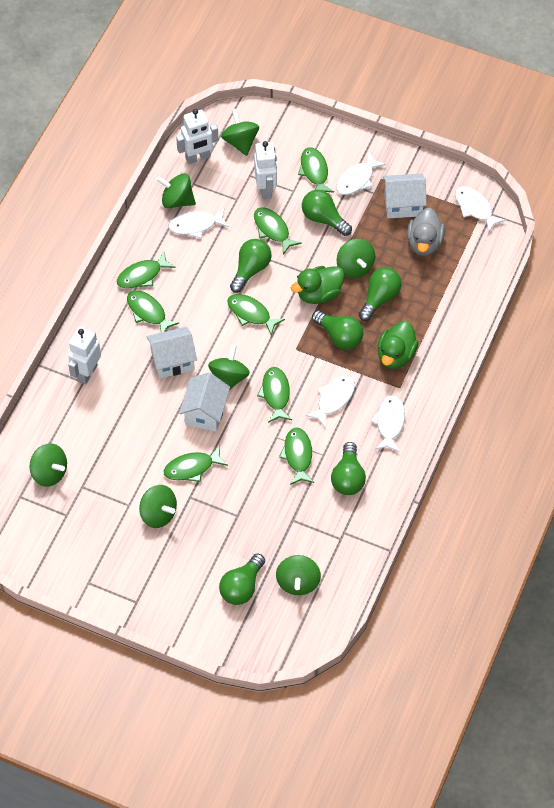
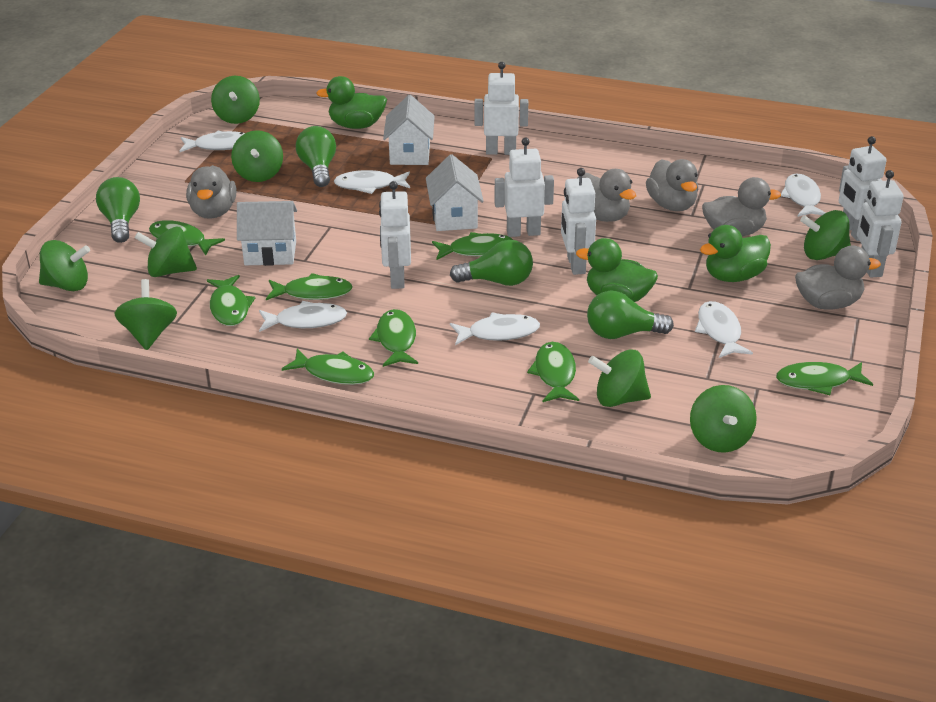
green duck: [291,266,345,304] [377,321,419,369] = 2 -> [316,76,387,129] [576,238,658,302] [700,225,771,282] = 3
green light bulb: [219,553,265,605] [230,239,272,293] [302,190,352,236] [312,310,363,350] [331,442,366,495] [359,267,402,321] = 6 -> [96,177,140,243] [296,126,336,187] [450,240,533,286] [587,290,674,339] = 4
green spinning top: [30,443,67,487] [139,485,177,528] [156,173,196,208] [208,344,250,389] [221,109,259,156] [276,555,321,595] [337,239,375,278] = 7 -> [39,240,90,291] [114,279,177,350] [135,227,197,277] [211,76,260,124] [231,130,283,182] [588,350,651,407] [690,385,757,453] [800,210,851,260] = 8
grey duck: [407,208,445,256] = 1 -> [186,165,236,219] [578,169,636,222] [646,159,698,211] [702,177,781,236] [795,246,881,310] = 5
white fish: [168,209,229,238] [306,376,355,427] [336,153,386,195] [371,395,405,452] [455,187,506,232] = 5 -> [180,131,245,152] [259,301,347,332] [334,170,410,194] [450,312,540,345] [695,301,753,358] [781,174,826,217] = 6
white robot: [68,327,101,384] [176,109,218,164] [254,141,277,199] = 3 -> [379,181,411,289] [474,62,528,155] [495,138,554,237] [561,168,596,275] [839,136,887,241] [857,170,904,277] = 6

